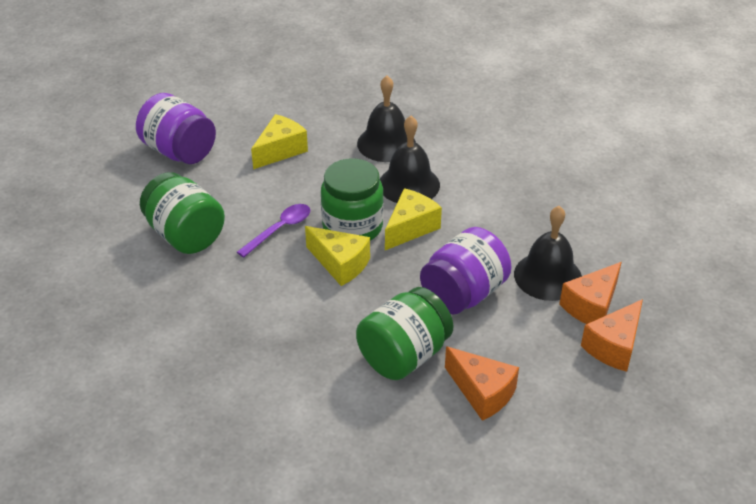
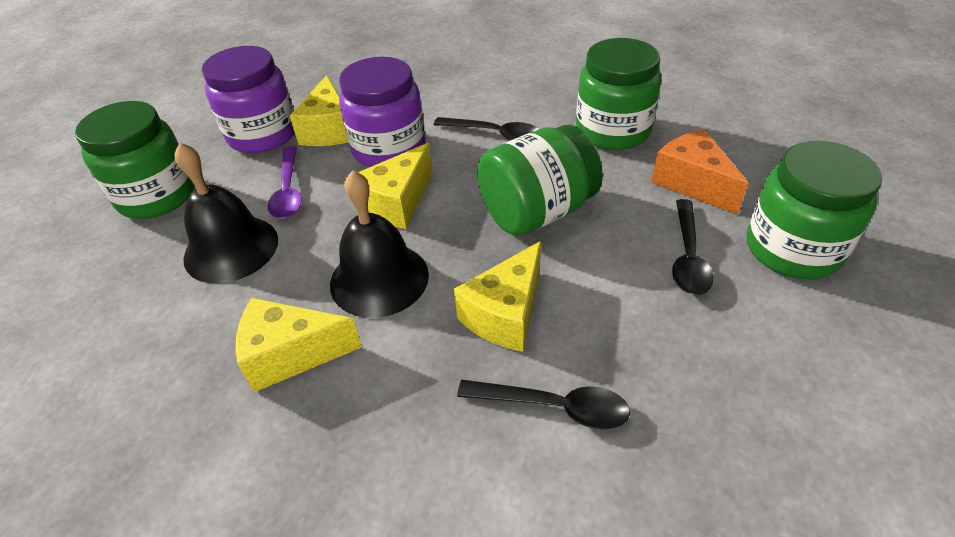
black bell: [357,76,416,162] [380,116,440,203] [514,206,582,301] = 3 -> [175,143,278,283] [330,170,429,318] = 2
black spoon: none = 0 -> [433,117,539,140] [457,380,630,429] [672,199,714,295] = 3
green jar: [140,172,225,254] [321,158,384,241] [356,287,454,380] = 3 -> [75,101,195,219] [477,125,603,236] [576,38,661,150] [747,141,882,280] = 4
orange cheese: [445,347,519,421] [559,262,622,324] [581,299,643,372] = 3 -> [651,129,749,214] = 1
yellow cheese: [251,114,308,169] [305,226,370,286] [385,188,442,250] = 3 -> [236,298,362,392] [290,75,348,146] [358,143,433,229] [454,241,541,352] = 4

